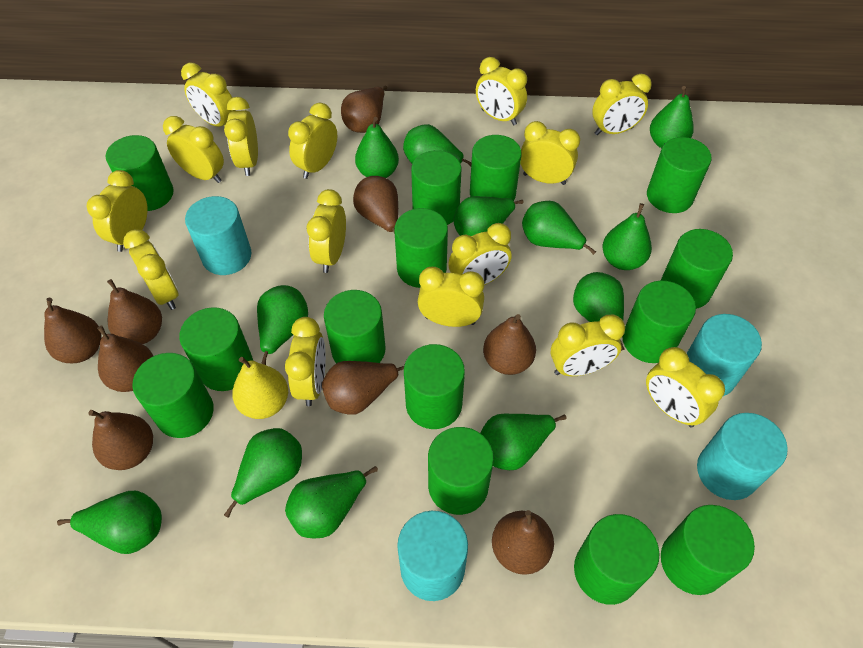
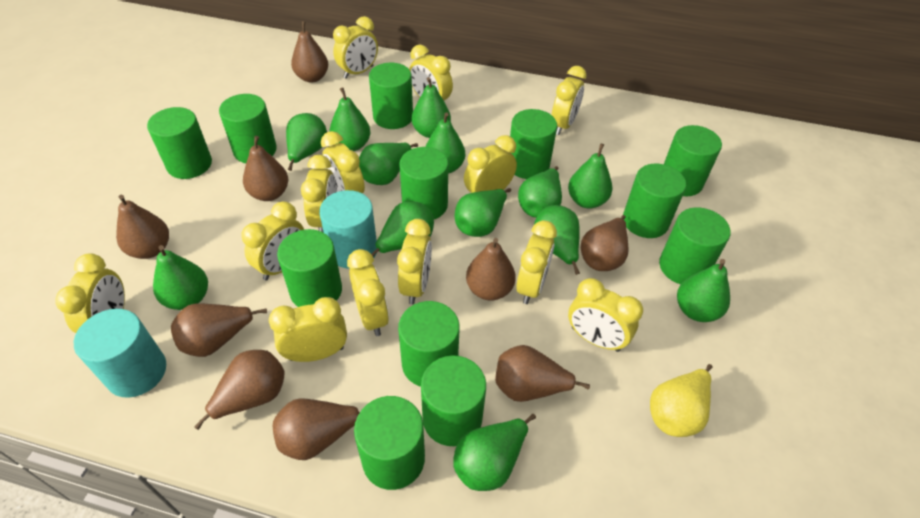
green cylinder: [106,135,174,211] [132,353,214,438] [179,307,253,391] [324,290,386,363] [394,208,448,288] [404,344,465,429] [411,150,462,225] [428,427,494,515] [470,135,522,201] [574,514,660,605] [622,281,696,363] [647,137,712,213] [661,229,733,309] [661,505,755,595] = 14 -> [147,107,212,179] [219,94,277,163] [277,229,342,307] [354,396,425,490] [369,63,413,129] [398,301,460,387] [399,147,448,219] [421,355,486,446] [510,109,557,179] [623,164,686,238] [659,207,731,284] [664,125,722,196] = 12
green pear: [57,491,162,554] [224,428,302,518] [257,285,308,365] [285,466,378,539] [355,117,399,178] [403,124,471,166] [453,196,524,236] [480,414,567,470] [522,201,596,255] [573,272,625,351] [602,203,652,270] [650,86,694,148] = 12 -> [153,245,208,310] [286,113,327,171] [329,88,370,151] [359,143,418,185] [372,201,434,257] [412,77,451,138] [425,112,465,174] [453,414,536,491] [455,188,511,237] [518,166,562,218] [534,205,580,275] [568,143,612,209] [677,259,730,322] = 13
turquoise cylinder: [185,196,251,275] [397,511,468,601] [687,314,762,396] [697,413,788,500] = 4 -> [74,309,166,398] [319,190,377,269] = 2
yellow clock: [87,170,148,252] [123,229,179,310] [163,116,224,183] [181,63,236,127] [224,97,258,176] [285,317,326,406] [288,103,337,179] [307,189,346,273] [418,267,484,327] [448,223,512,285] [476,57,527,125] [520,121,580,185] [550,314,625,376] [592,74,652,135] [646,347,725,427] = 15 -> [55,253,125,333] [241,201,304,280] [269,297,347,362] [301,155,337,233] [321,131,365,194] [333,16,378,79] [347,249,389,336] [397,219,432,304] [409,45,453,100] [464,135,517,193] [516,220,557,304] [551,66,586,135] [568,278,643,352] = 13

